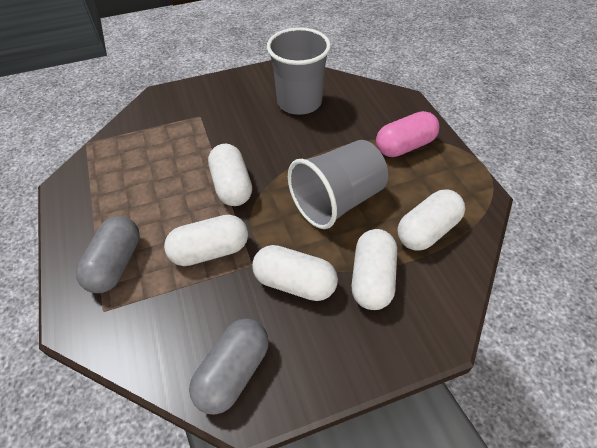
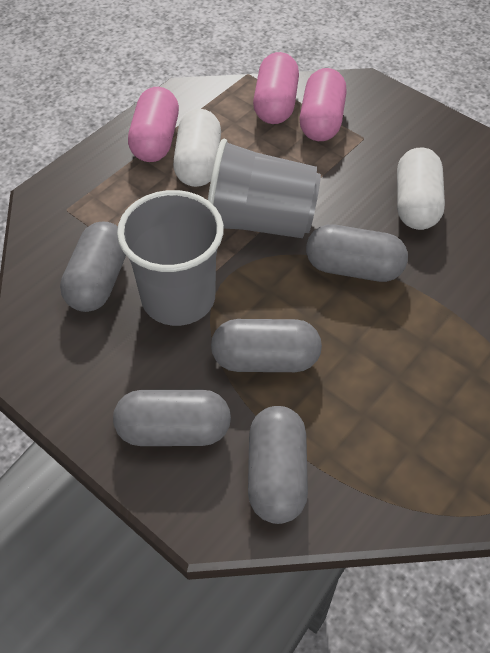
grey capsule: [76,216,140,293] [189,319,269,415] = 2 -> [60,222,126,312] [113,390,231,446] [211,319,322,372] [248,406,308,524] [306,224,408,282] = 5
pink capsule: [376,111,439,157] = 1 -> [128,87,179,162] [253,52,299,124] [300,68,347,141] = 3
white capsule: [164,215,248,266] [208,144,252,206] [252,245,338,301] [352,229,397,310] [397,189,465,251] = 5 -> [173,109,221,187] [397,148,445,230] = 2

